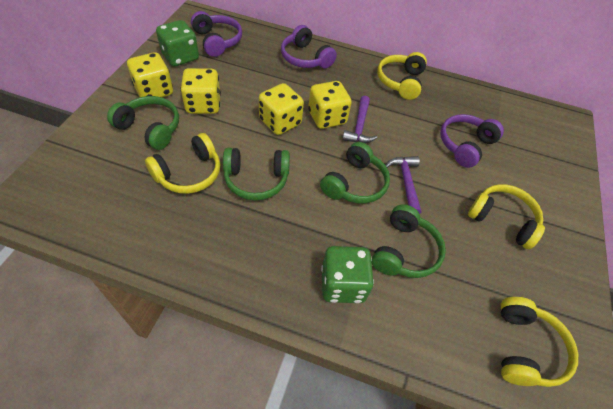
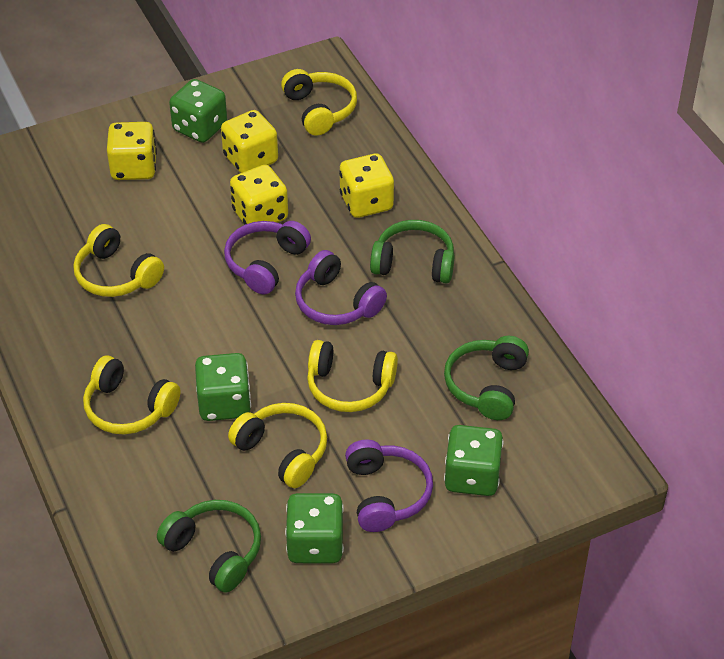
green dice: [156,20,199,66] [321,246,374,303] = 2 -> [169,79,227,143] [195,353,251,421] [285,493,344,563] [444,425,503,496] = 4
green headphones: [107,96,179,150] [223,148,290,200] [320,142,390,203] [372,204,446,278] = 4 -> [157,500,261,593] [370,220,454,284] [444,336,529,420] = 3
purple hammer: [342,96,378,143] [385,156,421,214] = 2 -> none = 0
yellow headphones: [145,133,220,194] [377,52,427,100] [468,184,545,249] [501,297,578,387] = 4 -> [73,224,164,297] [83,355,181,434] [228,403,327,488] [281,69,357,136] [307,340,398,412] = 5

